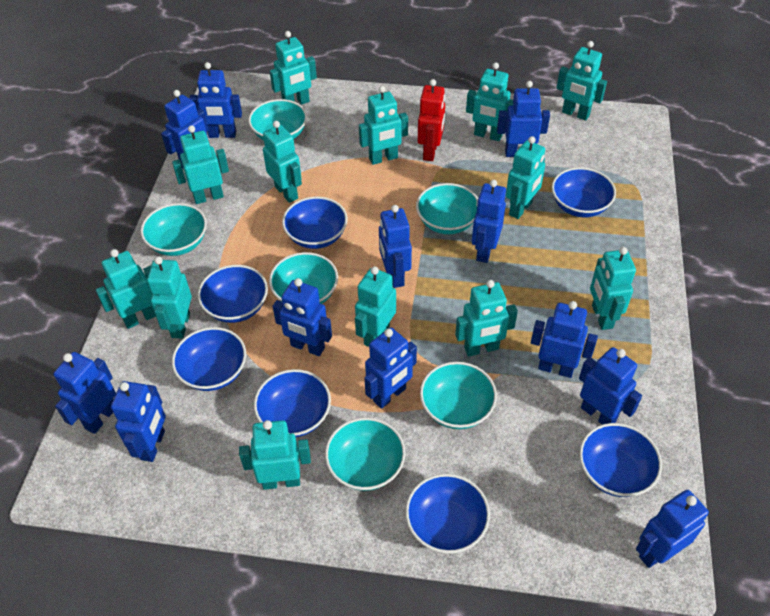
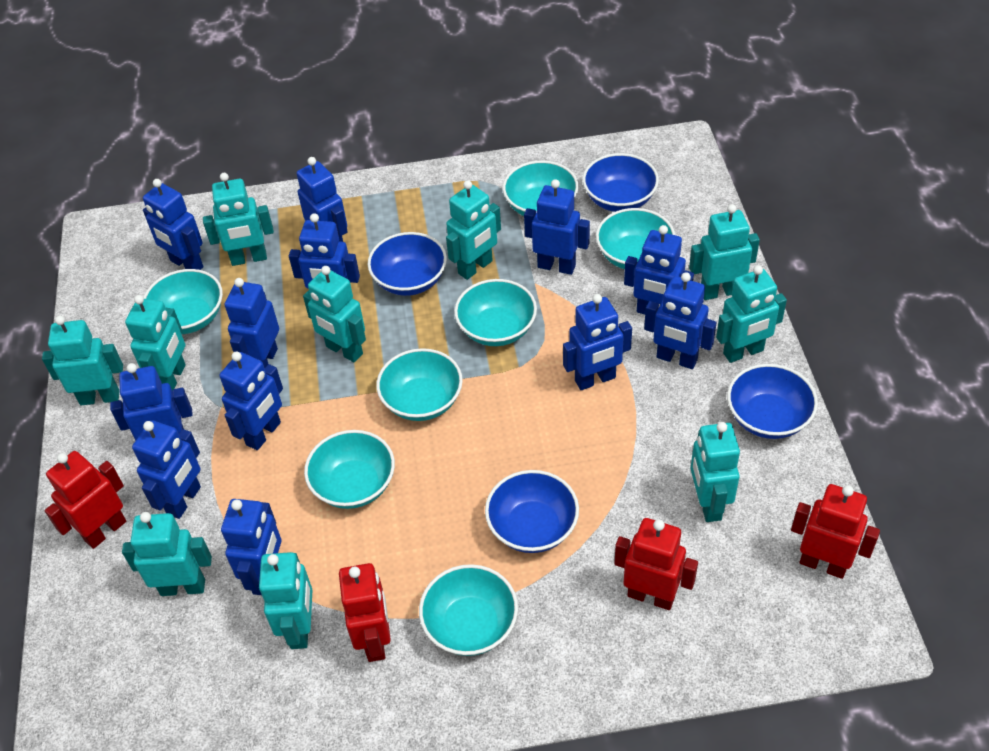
blue bowl: [172,327,246,391] [198,265,268,323] [254,369,331,437] [282,197,348,249] [405,474,490,553] [552,167,616,217] [579,423,662,497] = 7 -> [368,232,447,296] [485,470,579,553] [583,153,659,212] [727,364,818,439] = 4
red robot: [418,79,445,161] = 1 -> [45,451,126,549] [339,563,391,662] [614,518,698,610] [791,484,880,579] = 4
turquoise bowl: [141,203,207,256] [248,99,307,140] [269,252,338,304] [325,417,406,491] [416,183,478,234] [420,362,497,429] = 6 -> [143,269,223,334] [304,430,395,509] [376,348,463,421] [419,564,518,656] [454,279,537,346] [503,160,579,216] [596,208,675,269] = 7
turquoise robot: [96,249,156,329] [147,256,192,338] [172,125,229,204] [239,420,311,490] [263,121,302,203] [270,31,317,105] [355,266,396,347] [359,86,408,165] [455,280,518,356] [466,62,513,141] [506,136,545,219] [556,41,607,121] [590,247,636,330] = 13 -> [42,316,123,405] [122,512,212,596] [125,295,186,391] [203,173,274,266] [259,552,312,649] [303,266,366,362] [446,180,501,280] [689,204,760,300] [690,422,740,522] [716,265,787,363] = 10

